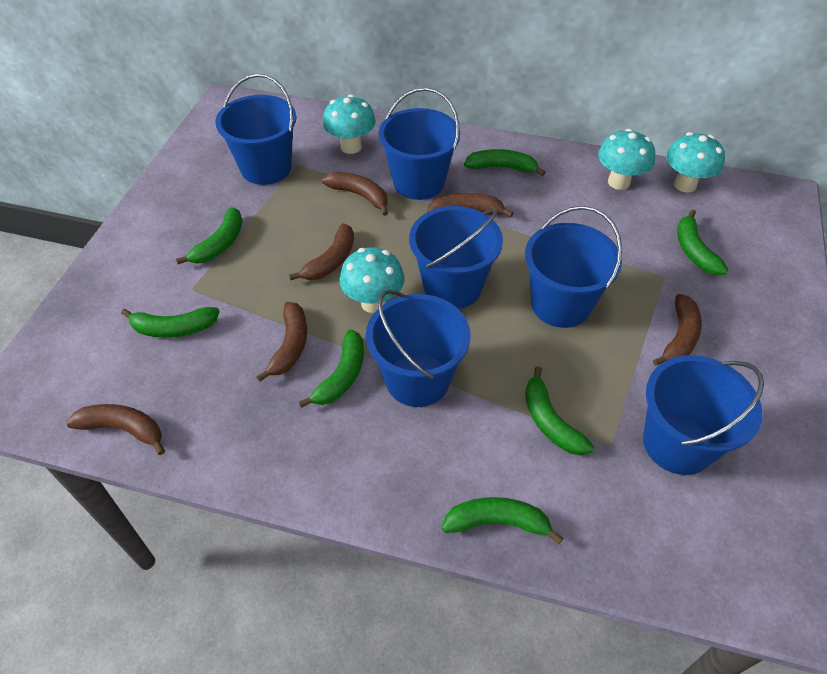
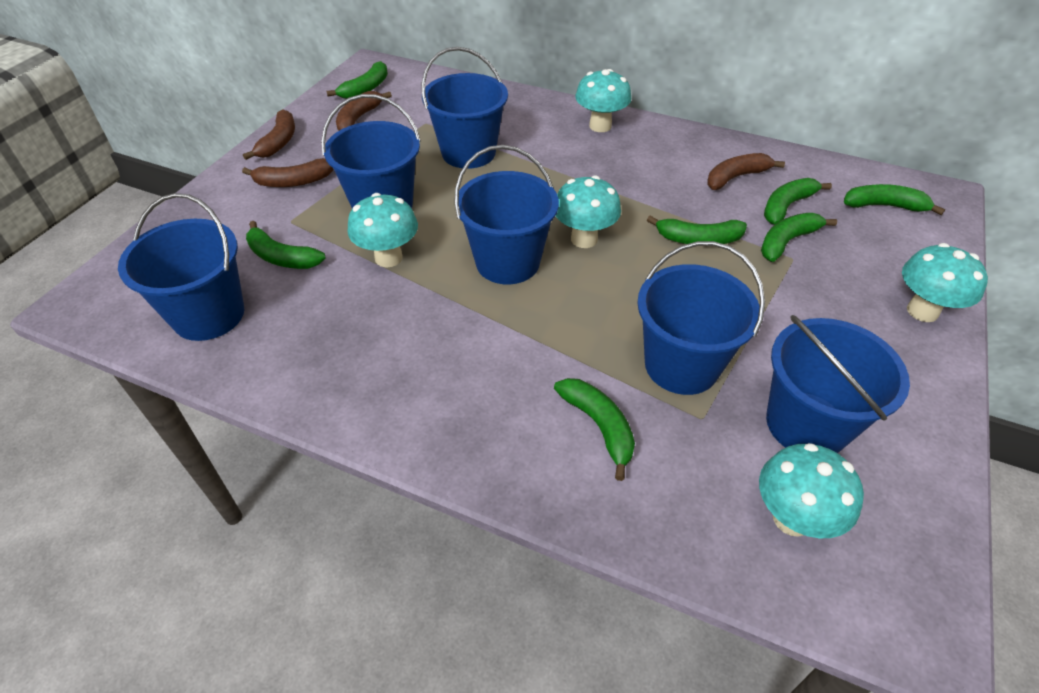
brown banana: [66,404,165,455] [256,302,307,382] [289,223,354,281] [322,172,388,216] [427,193,514,217] [653,294,702,366] = 6 -> [242,158,333,187] [243,109,295,160] [336,91,392,131] [707,153,785,190] = 4
turquoise mushroom: [323,94,376,154] [340,247,405,313] [598,129,655,190] [666,132,725,193] = 4 -> [347,193,418,268] [556,175,621,248] [575,69,631,132] [759,443,864,538] [902,243,988,322] = 5

